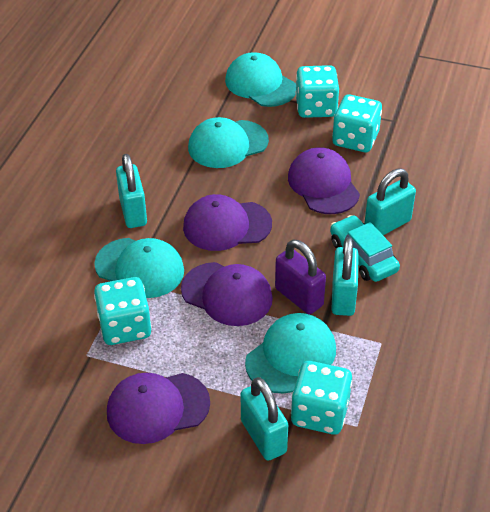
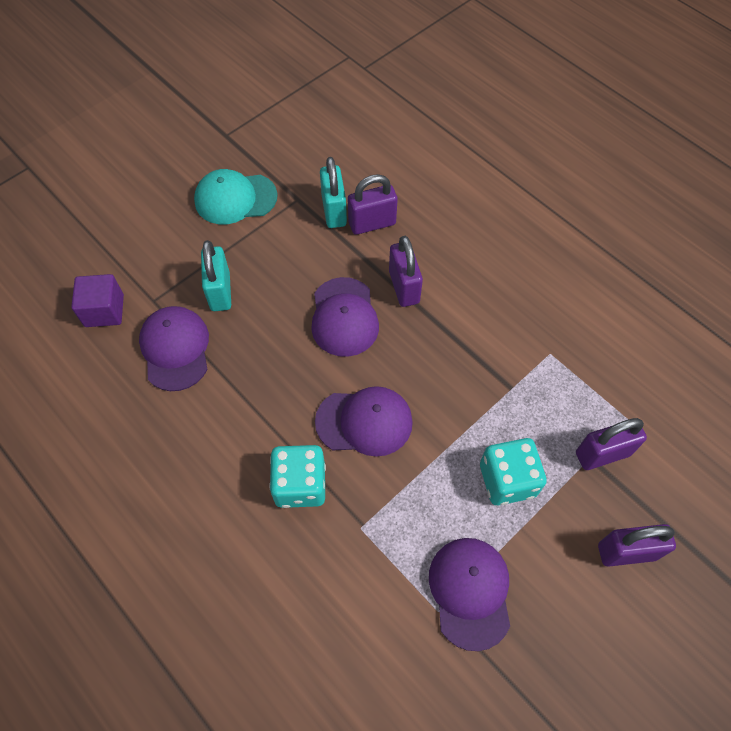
purple cube: none = 0 -> [71,274,124,327] = 1
purple padlock: [275,239,326,314] = 1 -> [348,174,398,235] [389,236,423,307] [576,418,647,470] [598,524,676,567] = 4
turquoise cap: [94,238,184,298] [188,117,269,168] [225,52,296,107] [245,313,336,394] = 4 -> [194,169,278,224] = 1
turquoise car: [330,215,400,282] = 1 -> none = 0
turquoise dice: [94,277,152,345] [291,361,352,435] [295,65,339,118] [332,94,382,152] = 4 -> [269,445,326,508] [480,438,547,505] = 2
turquoise padlock: [116,154,147,228] [241,377,288,461] [331,237,359,316] [364,168,416,235] = 4 -> [201,240,231,311] [320,157,347,228] = 2

